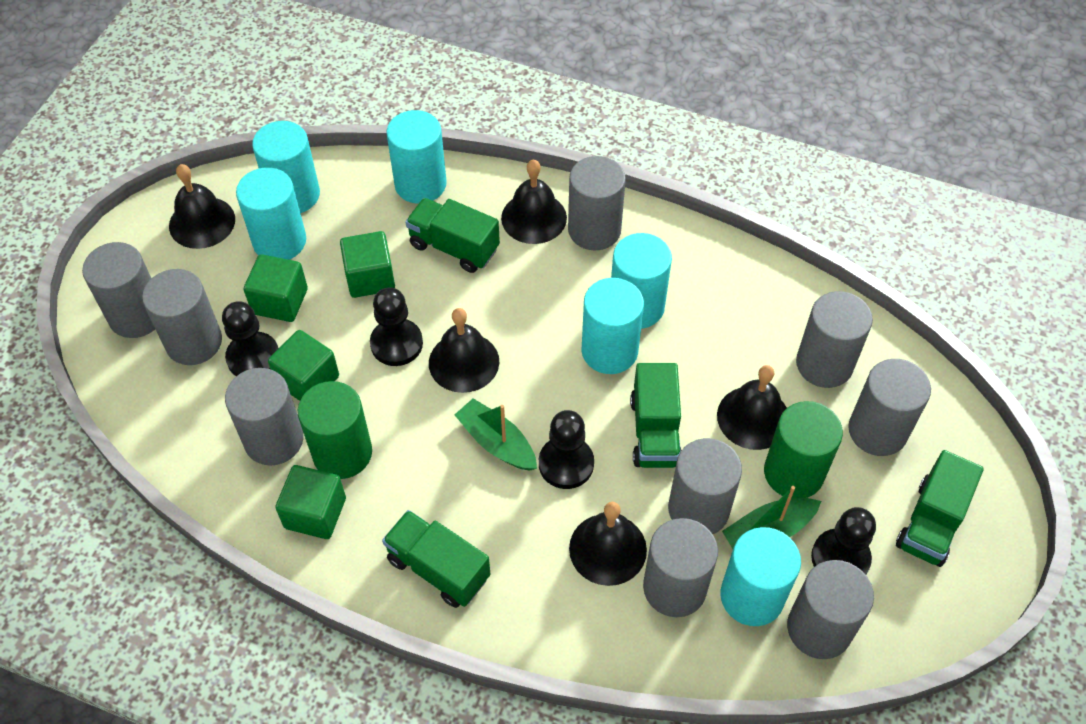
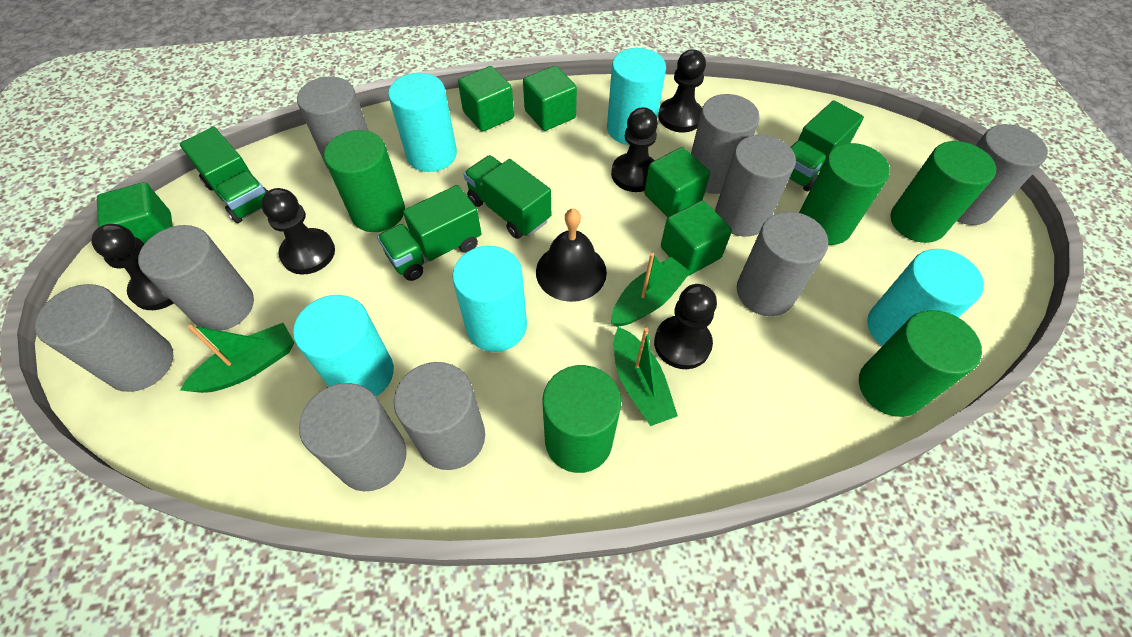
black bell: [169,164,235,249] [429,308,499,393] [501,159,567,244] [569,502,647,586] [717,365,787,450] = 5 -> [536,209,607,302] = 1
black pawn: [222,301,279,376] [370,287,423,366] [539,410,594,489] [811,507,876,575] = 4 -> [91,224,174,310] [261,188,335,275] [611,107,658,192] [654,284,717,369] [658,49,706,132] = 5
green boat: [454,398,537,471] [722,486,821,549] = 2 -> [180,323,294,393] [611,253,691,327] [614,327,678,426] = 3
green cube: [244,254,308,322] [268,330,339,401] [275,465,346,539] [340,231,395,298] = 4 -> [97,182,173,244] [458,66,514,132] [523,66,577,131] [644,147,710,217] [661,200,732,276] = 5
green cylinder: [298,381,372,479] [764,401,843,499] = 2 -> [324,130,405,232] [543,365,621,473] [799,143,890,245] [859,310,982,417] [891,141,996,243] = 5
turquoise cylinder: [236,167,306,260] [252,121,320,213] [386,110,447,204] [581,278,644,374] [611,233,672,329] [720,527,801,626] = 6 -> [293,295,394,396] [388,73,457,172] [452,246,527,352] [607,48,666,145] [867,249,984,346] = 5

